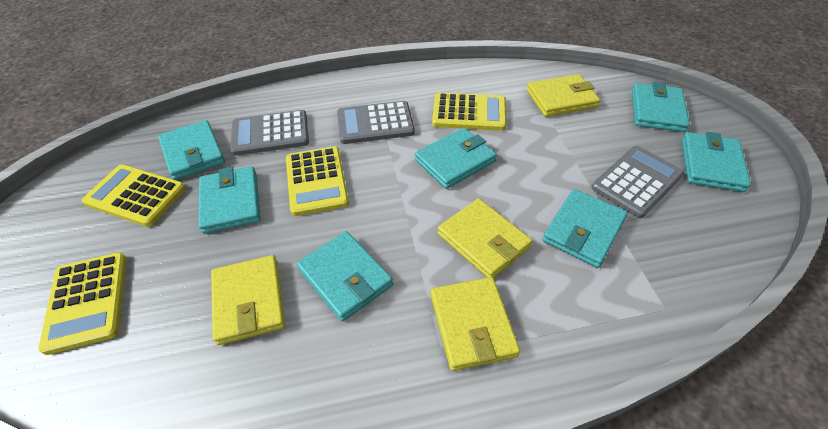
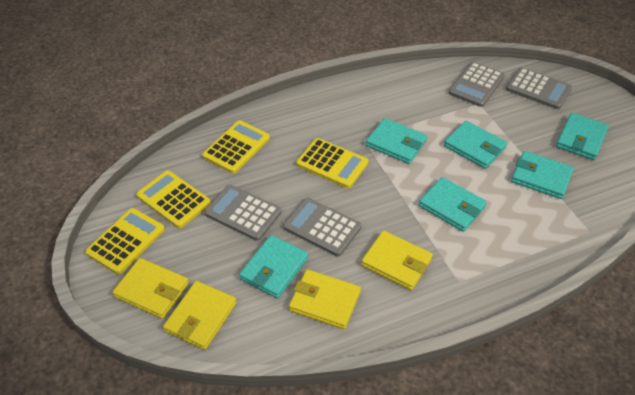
grey calculator: [230,110,309,156] [337,101,415,144] [592,146,684,218] = 3 -> [204,185,282,241] [283,198,361,256] [449,62,505,107] [506,67,572,109] = 4
turquoise wallet: [158,120,225,180] [199,166,261,234] [297,231,393,322] [415,128,497,189] [542,189,628,268] [632,82,690,132] [682,132,751,192] = 7 -> [239,235,308,299] [366,118,427,164] [419,177,487,232] [444,121,507,169] [511,151,574,199] [556,113,609,160] = 6

